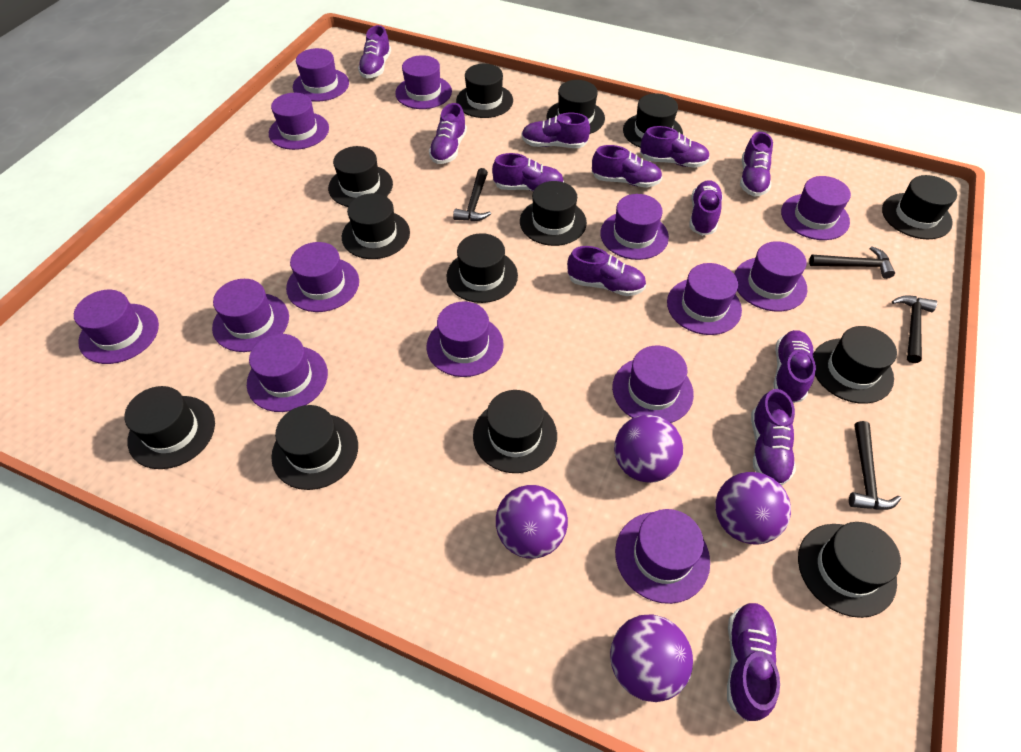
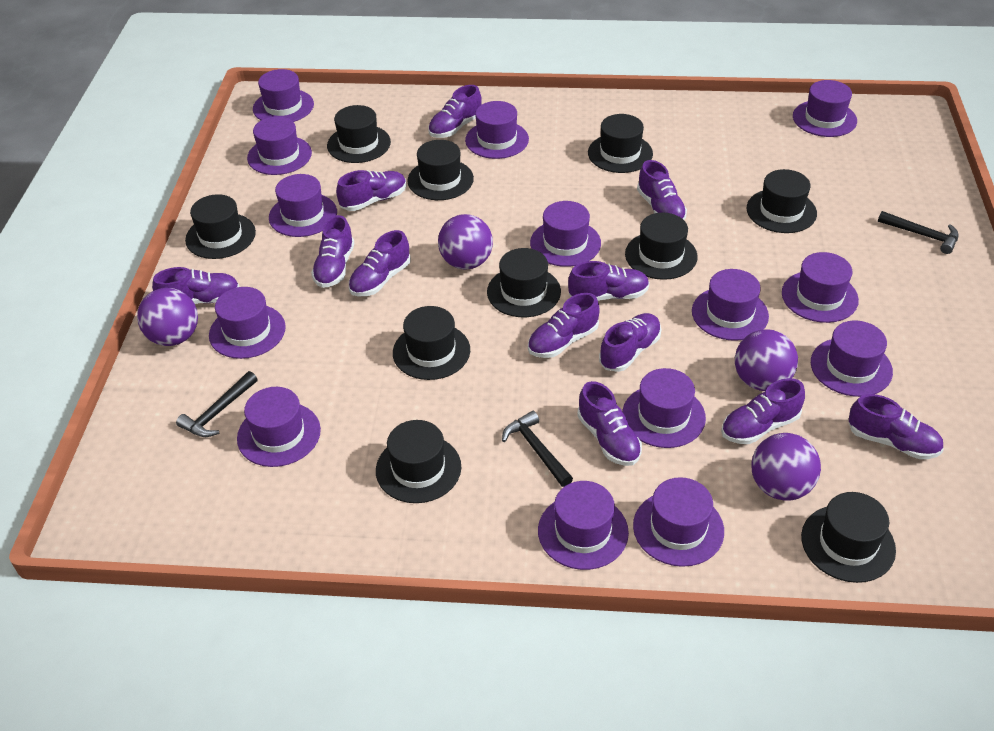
black hammer: [453,168,491,221] [809,246,895,279] [849,421,901,510] [892,295,937,363] = 4 -> [176,371,258,437] [502,411,573,487] [878,211,959,254] = 3
black hat: [124,386,215,469] [271,405,358,490] [328,146,393,207] [342,193,410,259] [446,233,518,303] [456,64,513,118] [473,390,557,473] [520,181,587,246] [546,80,605,134] [623,93,683,148] [798,522,901,618] [813,326,897,404] [882,175,957,239] = 13 -> [185,194,256,259] [327,105,391,163] [376,420,461,503] [393,306,470,380] [407,140,474,200] [487,248,561,317] [588,114,653,173] [625,213,697,280] [747,169,817,233] [801,492,896,583] = 10

